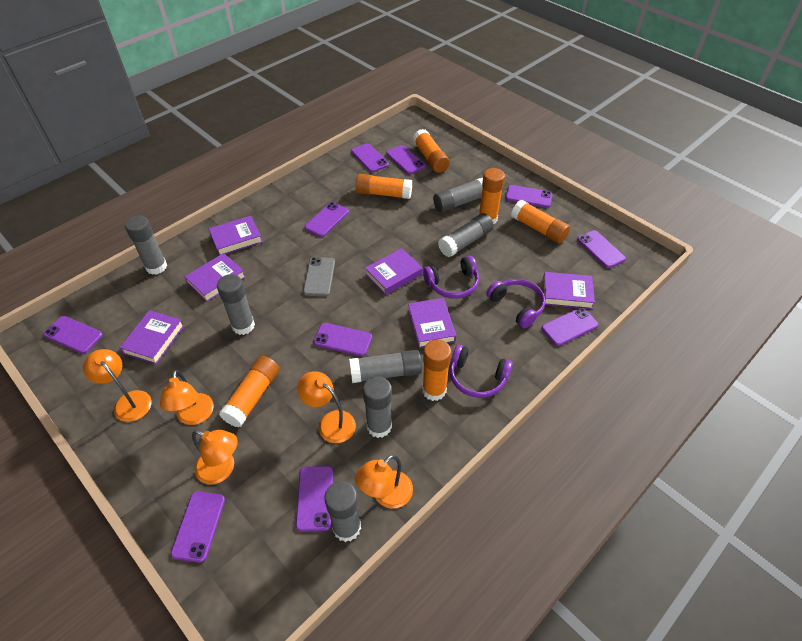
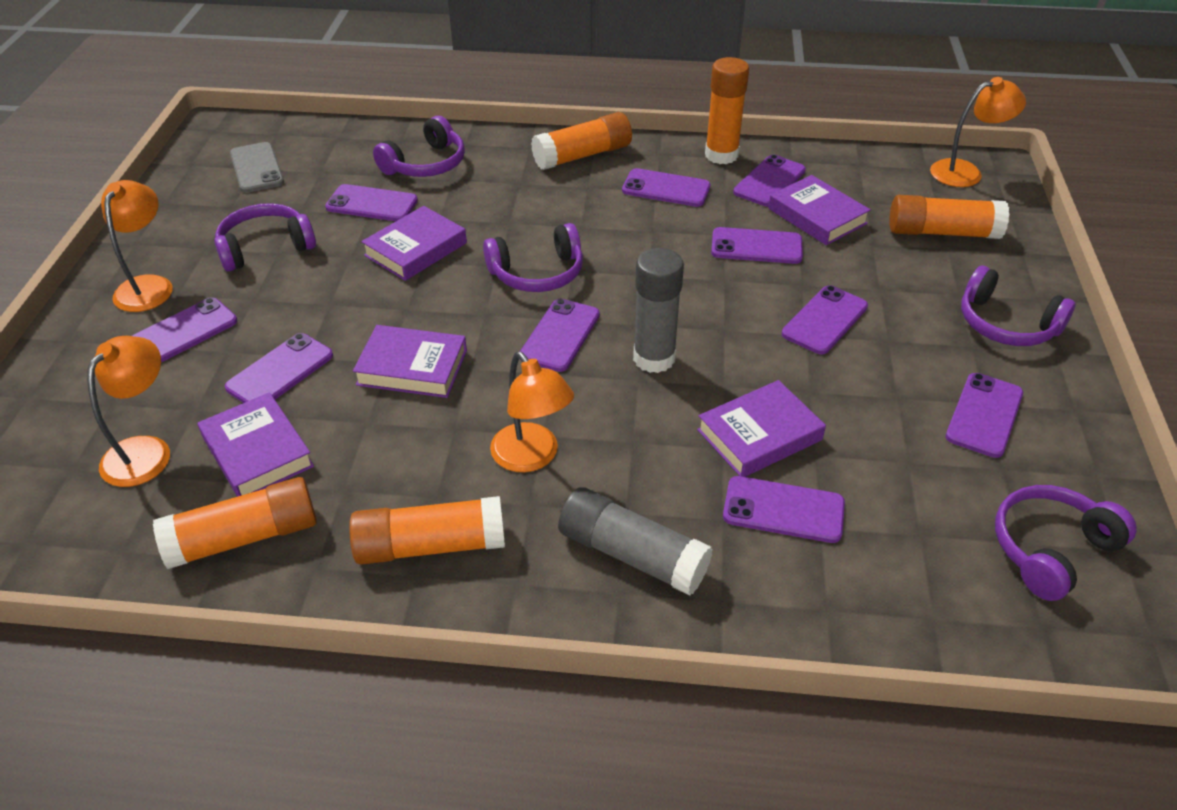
grey glue stick: [125,215,167,275] [217,274,255,335] [324,481,361,542] [349,350,422,383] [363,376,392,438] [433,178,483,213] [438,213,494,257] = 7 -> [558,487,713,596] [633,248,684,373] = 2
orange glue stick: [219,356,279,427] [356,174,412,199] [413,129,450,173] [422,339,451,401] [479,168,505,224] [511,200,570,244] = 6 -> [153,477,317,569] [349,496,505,565] [531,112,632,170] [705,57,749,164] [889,195,1009,239] = 5
orange lamp: [83,349,152,422] [160,370,214,425] [192,430,238,484] [297,371,356,443] [355,455,413,509] = 5 -> [87,336,170,487] [101,180,173,312] [490,351,574,472] [930,77,1026,187] = 4
purple book: [120,310,184,364] [184,253,245,302] [209,216,262,255] [365,248,423,295] [408,298,456,348] [543,272,595,309] = 6 -> [198,392,314,497] [353,325,467,398] [361,206,467,281] [697,380,826,477] [768,175,871,245] = 5
purple headphones: [423,256,479,299] [450,345,513,398] [486,279,545,329] = 3 -> [214,203,316,272] [373,116,465,177] [483,223,583,292] [961,266,1076,346] [995,485,1137,601] = 5

